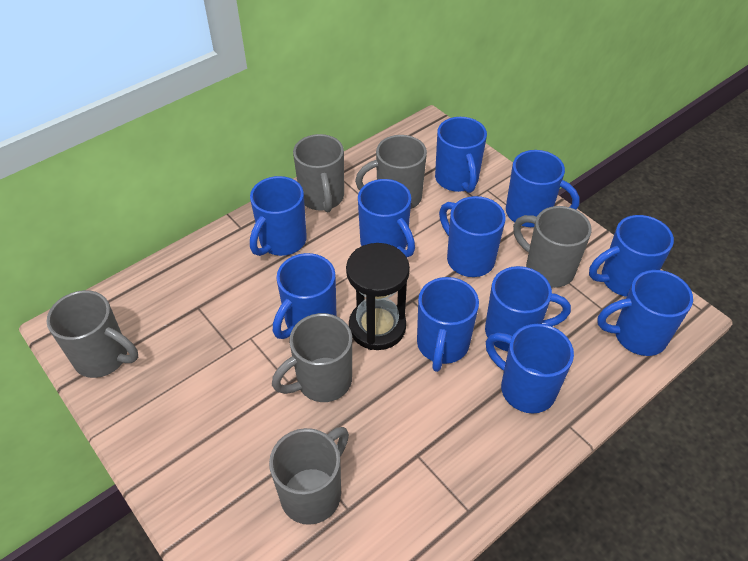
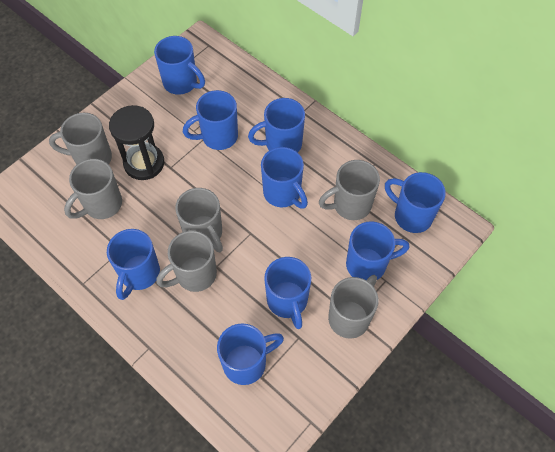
blue mug: [250,176,307,256] [273,253,336,339] [358,179,415,257] [417,277,479,372] [435,117,487,193] [439,196,506,277] [485,266,571,352] [486,324,574,413] [506,150,580,227] [589,215,674,297] [597,270,693,356] = 11 -> [107,229,160,300] [154,36,205,95] [183,90,238,150] [217,323,284,385] [248,98,305,152] [261,147,308,208] [264,257,311,329] [346,221,409,280] [385,172,446,233] = 9

